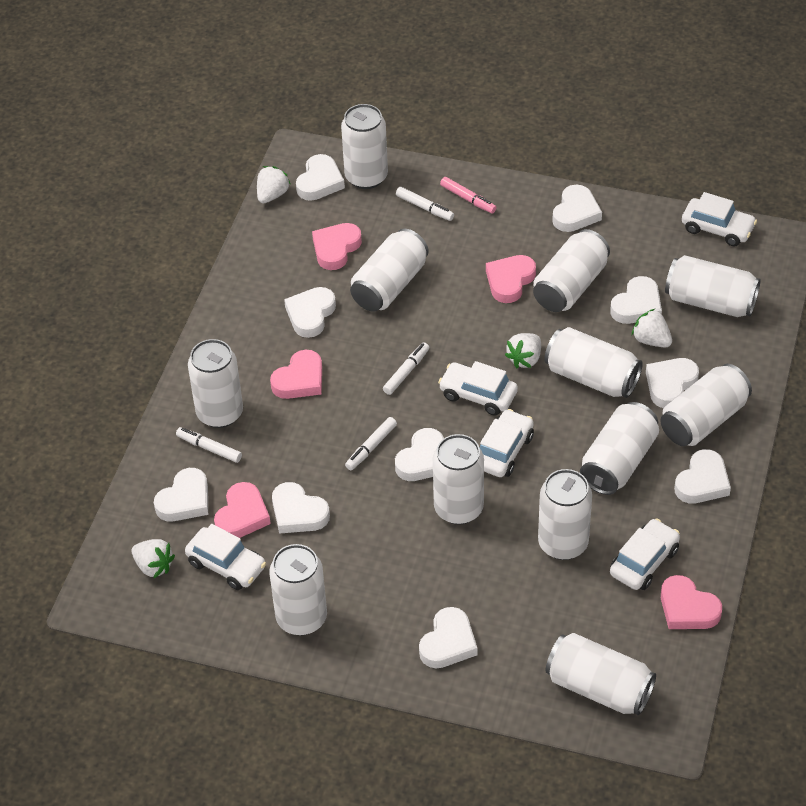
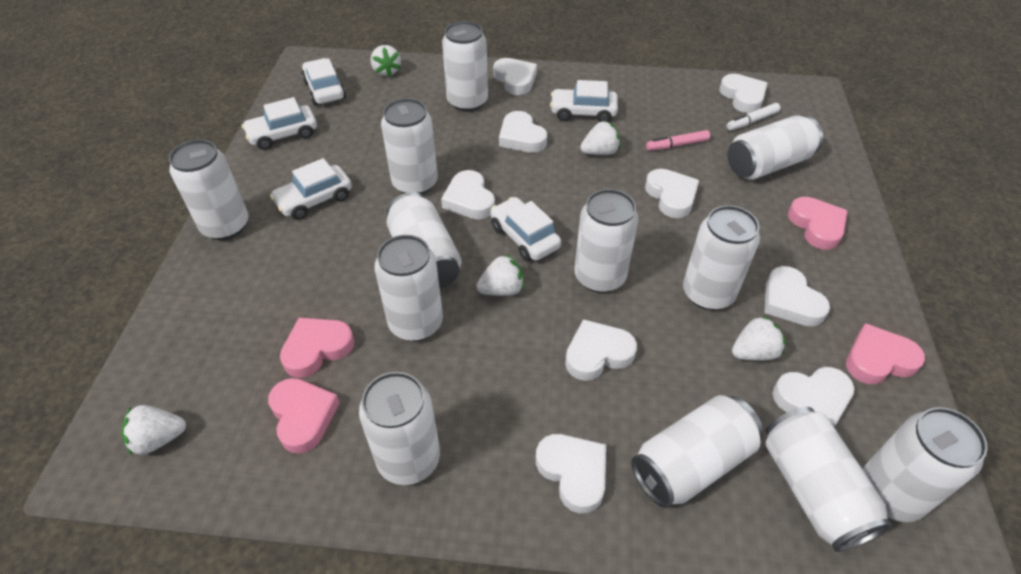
pink heart: [214,482,271,538] [270,350,322,399] [312,223,362,270] [486,255,536,303] [661,575,722,629] = 5 -> [268,378,340,454] [280,318,354,378] [788,197,848,250] [846,323,925,384] = 4
white heart: [154,468,208,522] [272,482,330,534] [284,287,336,338] [296,154,345,201] [395,428,444,481] [419,607,477,668] [552,185,602,232] [610,276,662,324] [646,358,699,408] [674,449,731,504] = 10 -> [441,170,495,220] [493,58,537,95] [499,111,547,153] [536,434,606,514] [565,319,637,381] [645,169,699,218] [719,74,767,113] [764,266,830,326] [772,367,855,427] = 9
white marker: [176,427,242,463] [345,417,397,470] [383,342,429,395] [396,187,454,221] = 4 -> [727,103,780,131] = 1
white strawberry: [132,539,175,578] [257,166,290,203] [505,333,541,368] [632,309,672,348] = 4 -> [121,405,186,456] [370,45,401,77] [476,254,524,296] [580,121,620,155] [732,315,786,361] = 5

